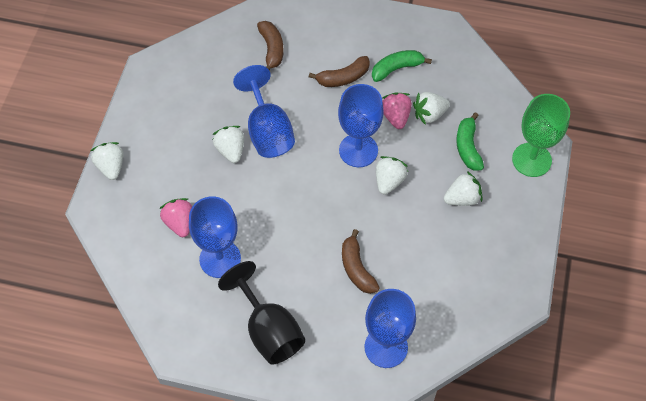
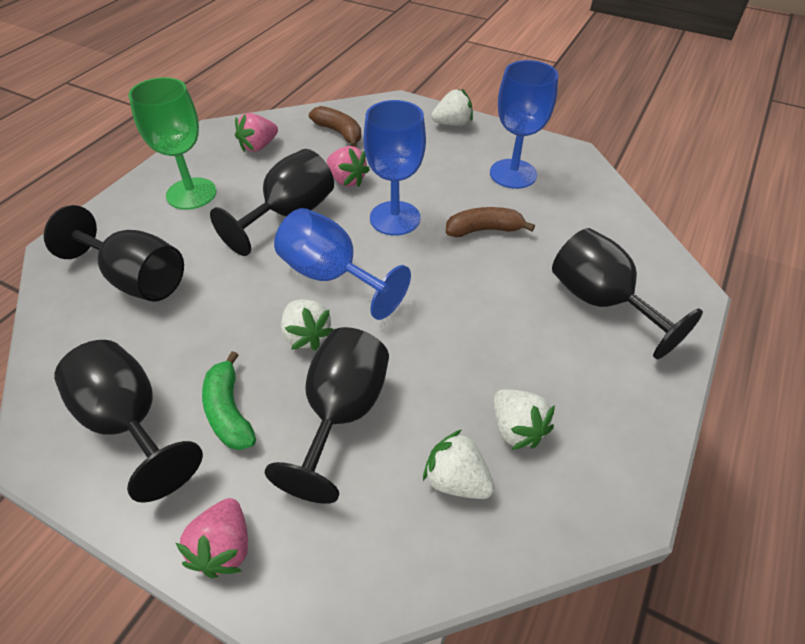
black goblet: [218,261,306,364] = 1 -> [44,205,184,302] [54,340,203,503] [210,149,334,256] [265,327,389,504] [552,228,703,359] = 5
blue goblet: [189,196,241,278] [233,65,295,158] [338,84,384,167] [365,289,416,368] = 4 -> [274,208,411,320] [364,100,426,236] [490,60,558,189] = 3
brown banana: [257,21,283,70] [309,56,370,87] [342,229,380,294] = 3 -> [309,106,361,147] [446,207,535,237] = 2
green banana: [372,50,432,82] [456,112,484,171] = 2 -> [202,351,256,450] = 1
pink strawberry: [159,198,192,237] [382,92,412,129] = 2 -> [176,498,248,578] [235,113,278,152] [327,146,370,187] = 3
white strawberry: [90,142,124,180] [212,126,244,163] [376,156,408,195] [413,92,450,125] [444,171,482,206] = 5 -> [281,299,333,351] [423,430,495,499] [431,89,473,126] [493,389,555,450] = 4

